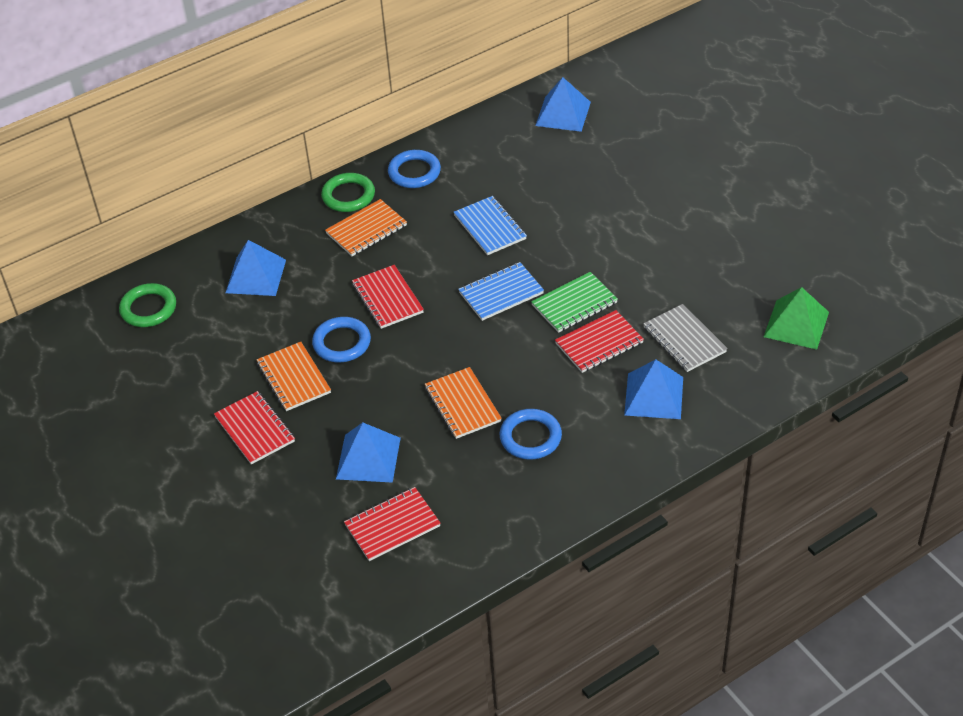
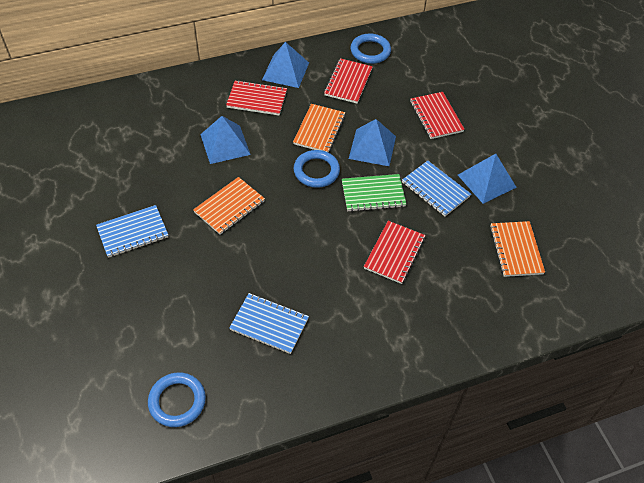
blue notebook: [454,196,527,255] [458,262,544,321] = 2 -> [96,205,168,258] [229,293,309,354] [402,161,471,216] = 3
green pyramid: [764,287,829,350] = 1 -> none = 0
green ring: [119,283,176,327] [321,173,375,212] = 2 -> none = 0
grey notebook: [643,304,727,372] = 1 -> none = 0

